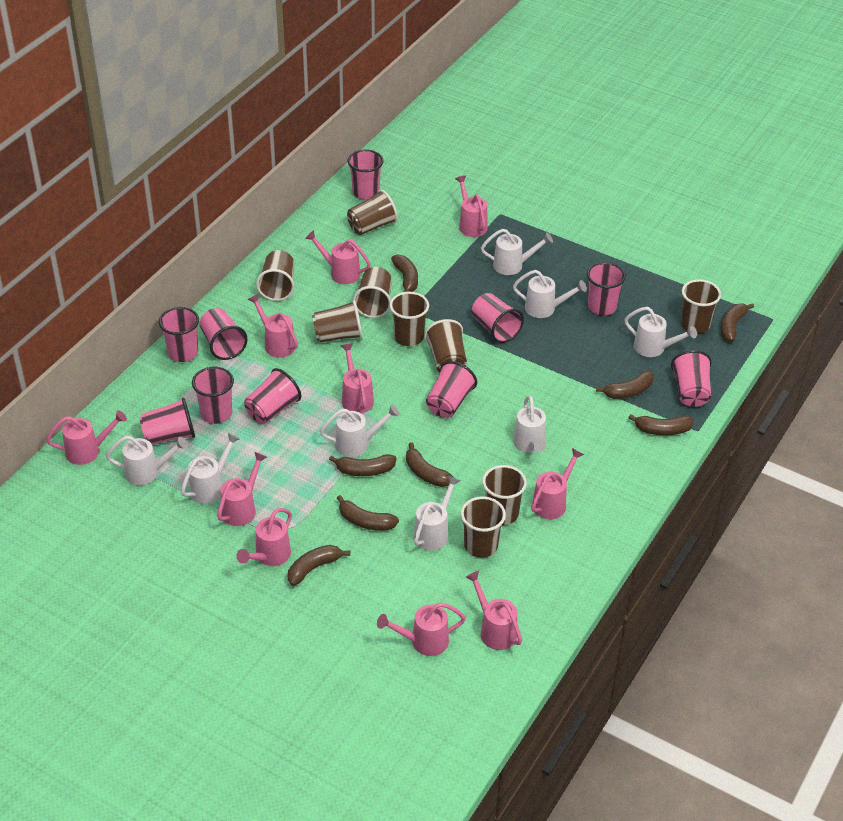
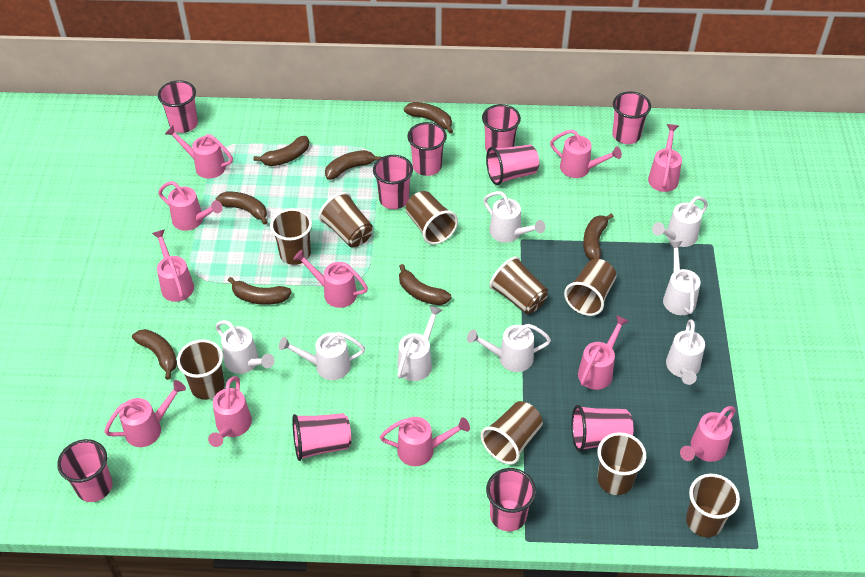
pink watering can: [46,410,127,465] [217,452,267,526] [236,508,292,566] [248,293,298,357] [305,230,371,284] [341,343,374,414] [377,602,466,656] [455,175,488,237] [466,571,522,650] [531,448,584,519] = 10 -> [104,380,186,447] [152,229,194,302] [158,181,223,231] [165,125,233,179] [208,376,252,447] [293,250,368,308] [380,417,470,466] [550,130,622,178] [578,315,629,390] [648,124,682,192] [680,406,736,462] = 11

